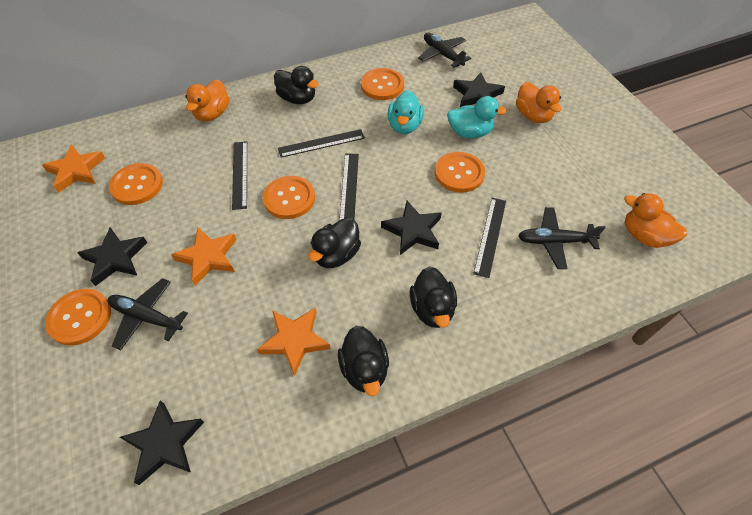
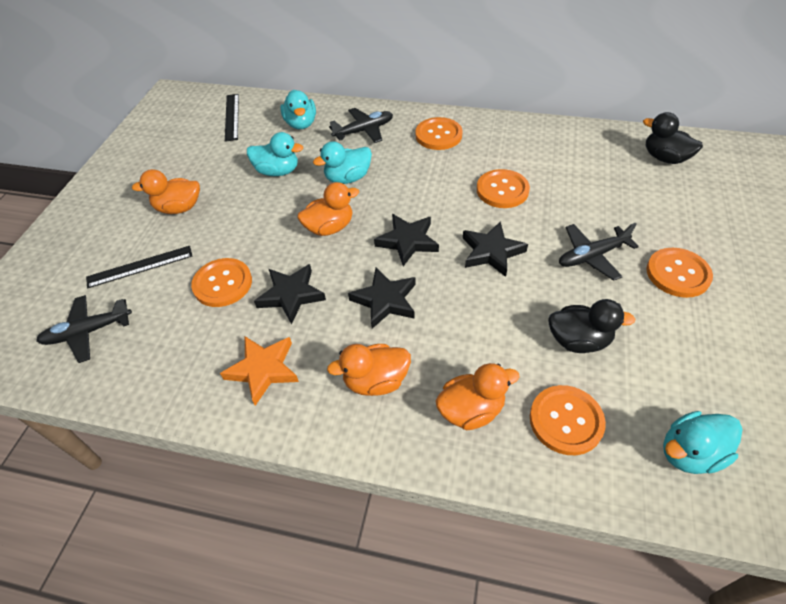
black duck: [274,66,319,104] [308,217,361,268] [338,326,389,396] [410,266,457,328] = 4 -> [548,299,635,353] [643,112,703,164] = 2
black ruler: [232,141,247,210] [278,129,365,158] [339,154,359,220] [473,198,506,278] = 4 -> [86,246,192,288] [225,94,239,142] = 2
orange duck: [185,79,229,122] [516,82,562,123] [624,193,687,248] = 3 -> [132,169,200,214] [297,182,359,236] [327,344,411,396] [436,363,519,430] = 4
orange star: [42,144,105,193] [171,227,237,286] [257,308,331,376] = 3 -> [220,336,299,406] = 1
turquoise duck: [387,90,424,134] [447,96,507,138] = 2 -> [247,132,303,176] [280,90,316,129] [313,141,372,184] [663,411,742,474] = 4

